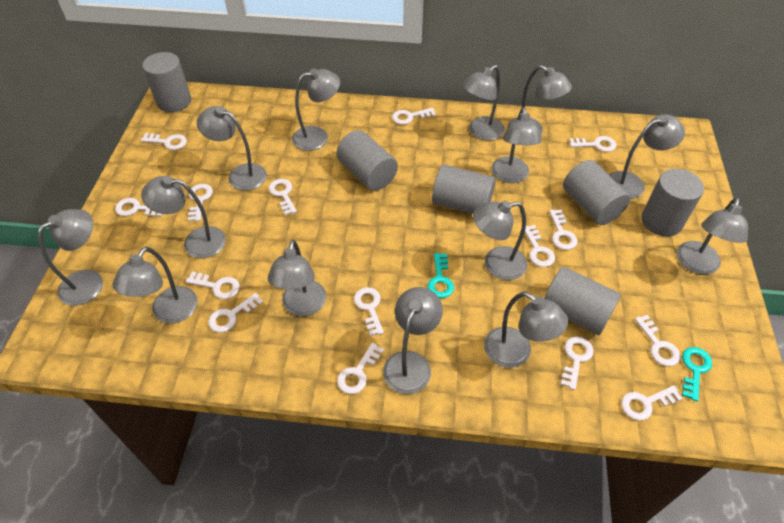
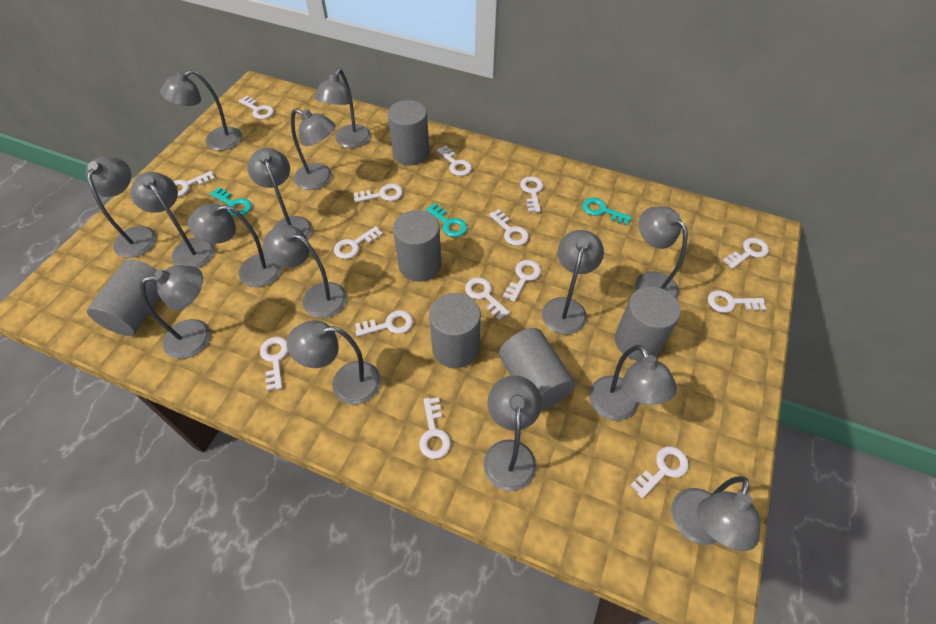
grey lamp: [38,209,103,306] [112,247,198,324] [141,176,226,259] [197,106,267,191] [268,239,326,316] [292,68,340,151] [383,287,443,394] [463,65,505,141] [473,200,527,280] [484,291,568,368] [492,107,542,183] [507,65,572,134] [609,114,685,199] [677,197,748,274] = 14 -> [86,157,157,258] [130,172,215,268] [140,265,211,359] [160,70,242,151] [188,203,282,287] [247,148,313,240] [263,225,347,318] [287,320,381,405] [291,109,336,190] [314,69,371,148] [484,375,542,491] [542,230,604,335] [589,345,677,421] [635,206,688,299] [671,476,760,551] = 15
turquoise key: [427,253,454,298] [682,347,712,401] = 2 -> [210,187,252,216] [426,203,467,237] [582,198,632,225] = 3

